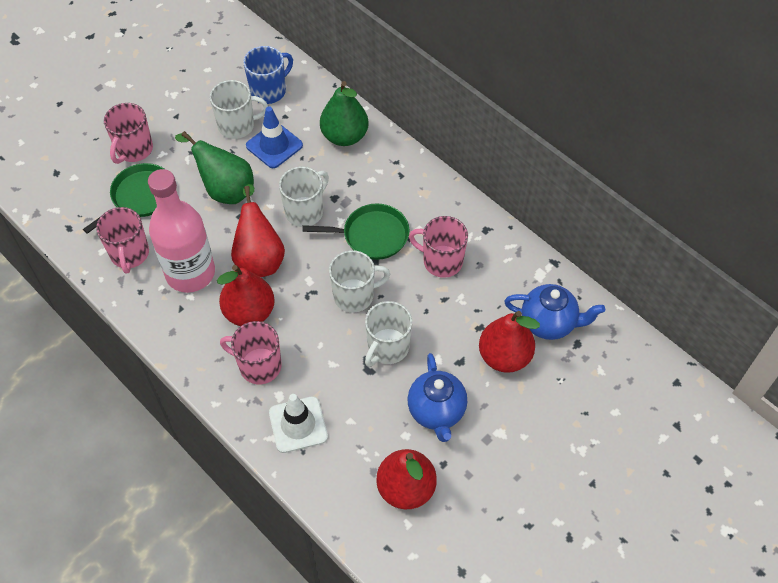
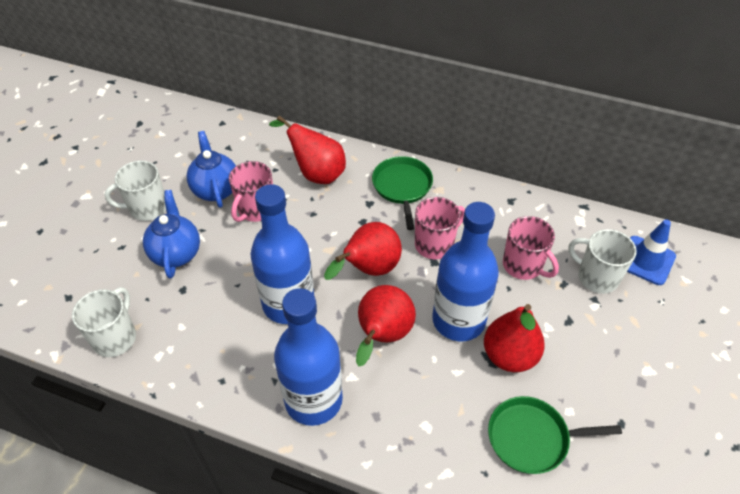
blue bottle: none = 0 -> [250,184,314,324] [274,288,343,426] [432,202,499,341] = 3
blue mug: [243,46,293,104] = 1 -> none = 0
green pear: [175,131,254,204] [320,81,369,146] = 2 -> none = 0
pink bottle: [148,169,215,293] = 1 -> none = 0
pink mug: [96,207,149,274] [104,103,153,164] [220,321,282,384] [409,216,468,278] = 4 -> [229,161,273,222] [415,197,465,259] [503,216,559,280] = 3
white mug: [210,80,268,139] [279,166,329,227] [329,250,390,313] [365,301,412,367] = 4 -> [72,287,136,357] [105,161,166,221] [568,229,637,294] = 3
white traffic cone: [269,394,328,453] = 1 -> none = 0

